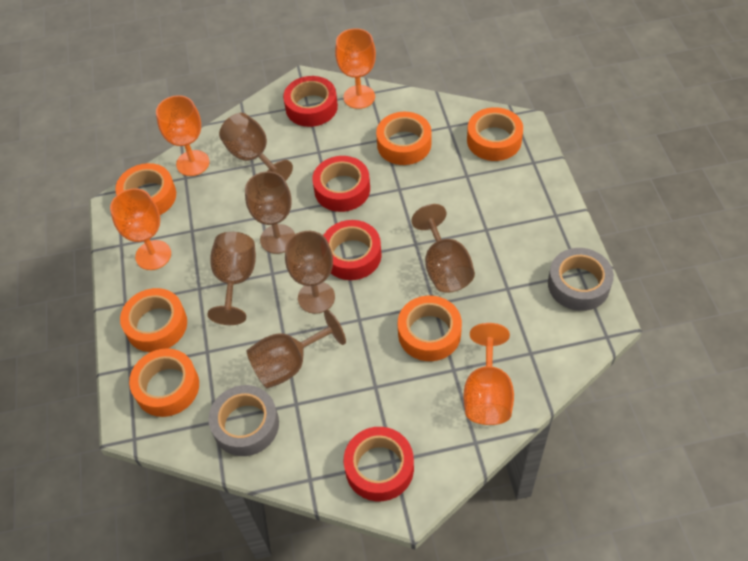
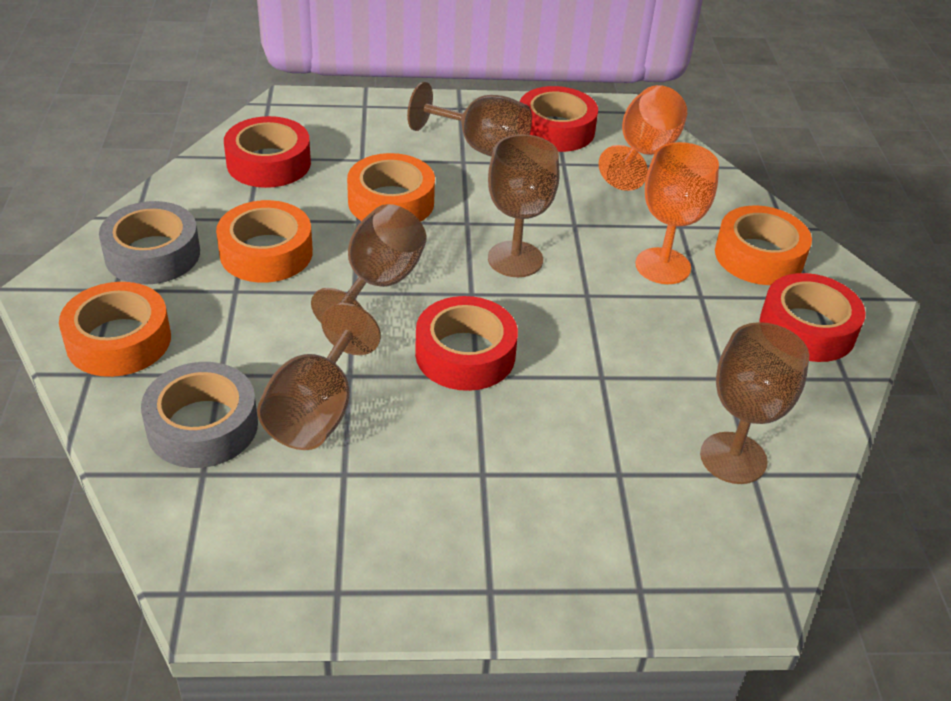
brown goblet: [208,232,256,325] [219,113,293,181] [245,171,295,254] [247,310,346,389] [285,231,335,314] [412,204,475,293] = 6 -> [257,303,381,450] [311,204,427,323] [407,82,532,157] [488,134,560,277] [700,322,809,484] = 5
orange goblet: [110,188,171,270] [156,95,210,176] [335,28,376,109] [464,323,514,425] = 4 -> [598,85,687,191] [635,142,719,284] = 2
orange tape: [115,163,176,215] [120,288,187,352] [129,348,199,417] [376,112,432,165] [398,296,462,361] [467,107,523,161] = 6 -> [59,282,171,377] [216,200,313,283] [347,153,435,222] [715,205,812,285] = 4

